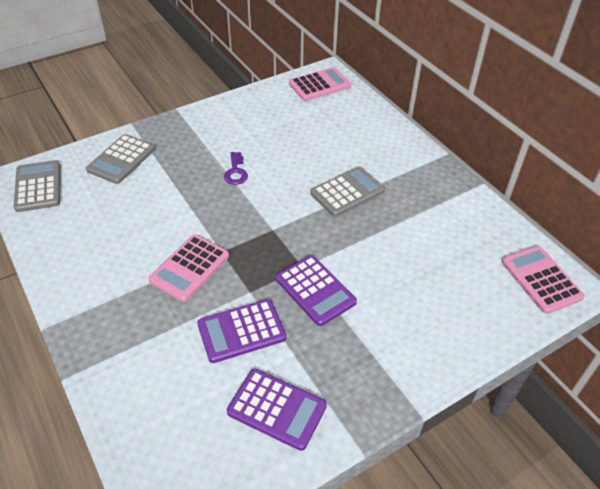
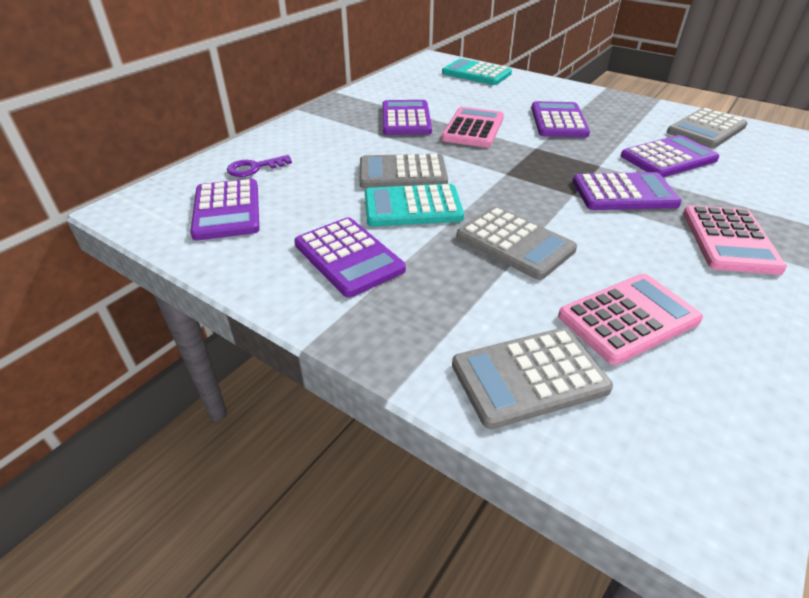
grey calculator: [14,160,60,212] [86,134,155,184] [311,166,385,217] = 3 -> [359,154,448,188] [452,328,613,429] [456,206,577,280] [667,108,748,148] = 4
purple calculator: [197,299,286,363] [227,369,327,451] [276,255,357,326] = 3 -> [190,179,260,240] [294,217,406,297] [382,100,432,135] [531,101,590,138] [573,172,682,210] [621,135,720,177] = 6
turquoise calculator: none = 0 -> [365,184,464,227] [442,58,512,85] = 2

